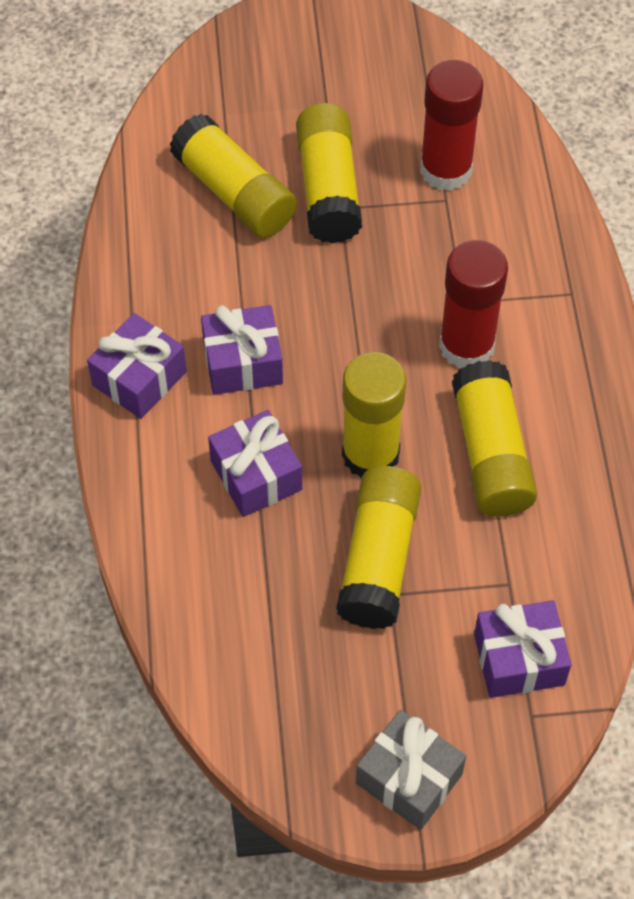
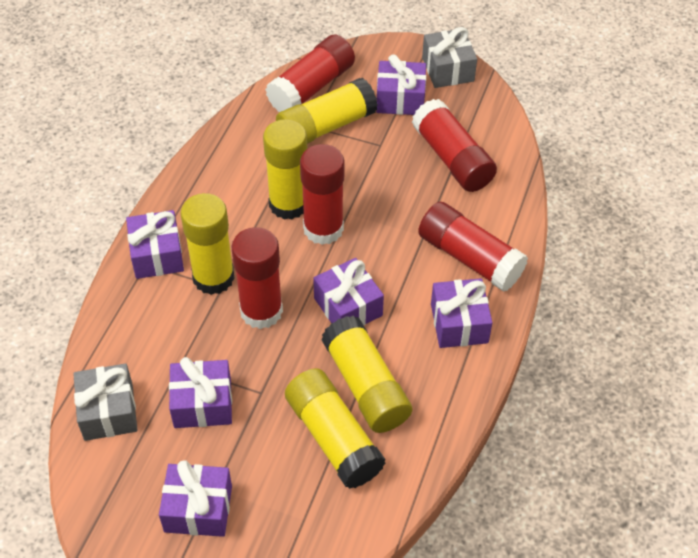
grey gift: [356,710,466,830] = 1 -> [73,363,137,441] [422,27,477,88] = 2
purple gift: [87,313,187,419] [201,305,283,395] [208,410,302,517] [474,600,571,698] = 4 -> [126,210,184,279] [159,460,232,537] [169,357,232,428] [313,258,384,325] [376,54,426,115] [431,278,493,348] = 6
red glue stick: [420,60,483,191] [439,240,508,368] = 2 -> [231,227,283,329] [265,35,355,112] [300,144,345,245] [412,99,497,192] [418,202,528,292] = 5

